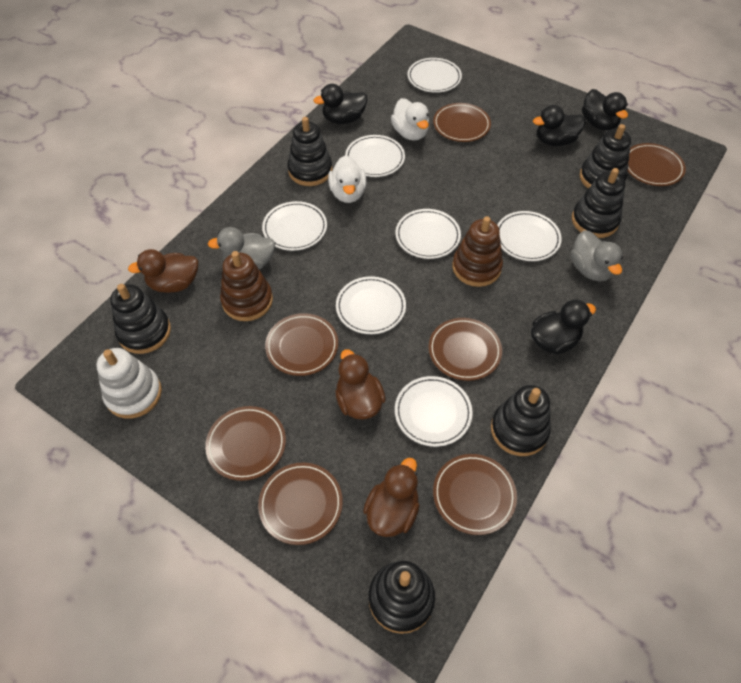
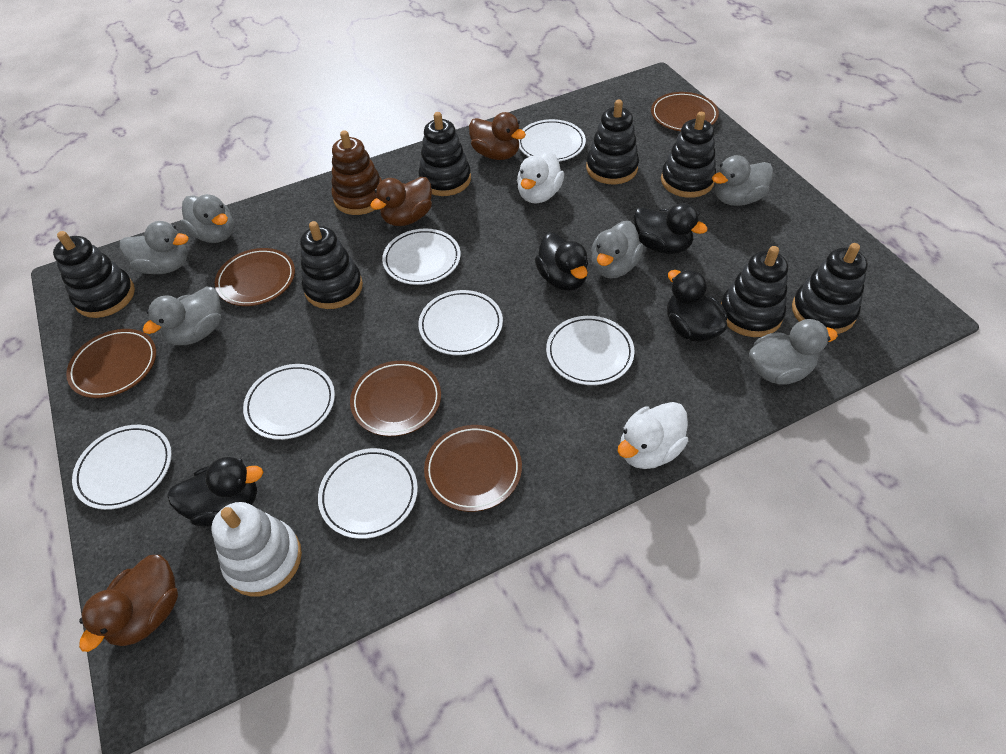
black stacking toy: [110,284,171,354] [287,117,333,186] [368,561,435,634] [491,385,551,456] [572,168,625,238] [580,124,631,189] = 6 -> [53,231,135,318] [300,221,363,309] [419,112,471,196] [586,100,639,184] [661,112,716,198] [721,246,788,337] [792,243,868,334] = 7
brown plate: [205,406,286,481] [258,463,343,545] [265,313,338,376] [429,318,502,381] [433,103,491,142] [433,454,517,535] [627,143,686,186] = 7 -> [66,329,156,398] [215,248,295,306] [350,361,441,436] [424,425,522,512] [651,92,719,131] = 5
brown stacking toy: [220,251,273,321] [452,216,503,287] = 2 -> [331,130,382,215] = 1
grey duck: [208,227,275,269] [571,230,623,282] = 2 -> [120,221,188,274] [143,286,221,345] [181,194,234,243] [591,221,643,278] [712,155,773,206] [749,319,838,385] = 6

